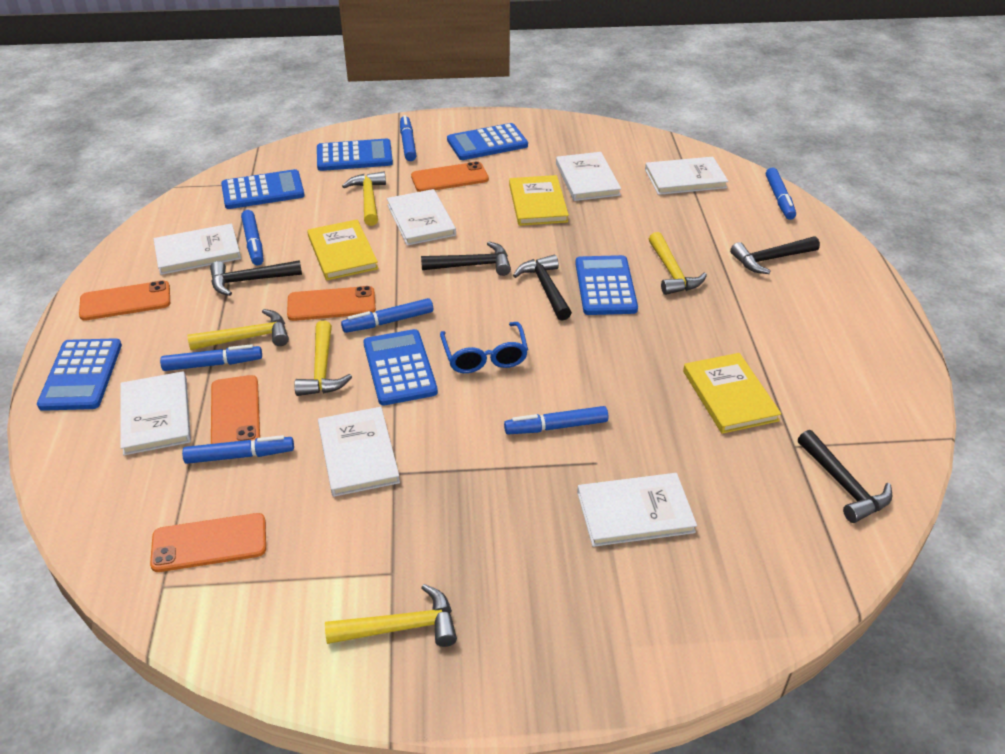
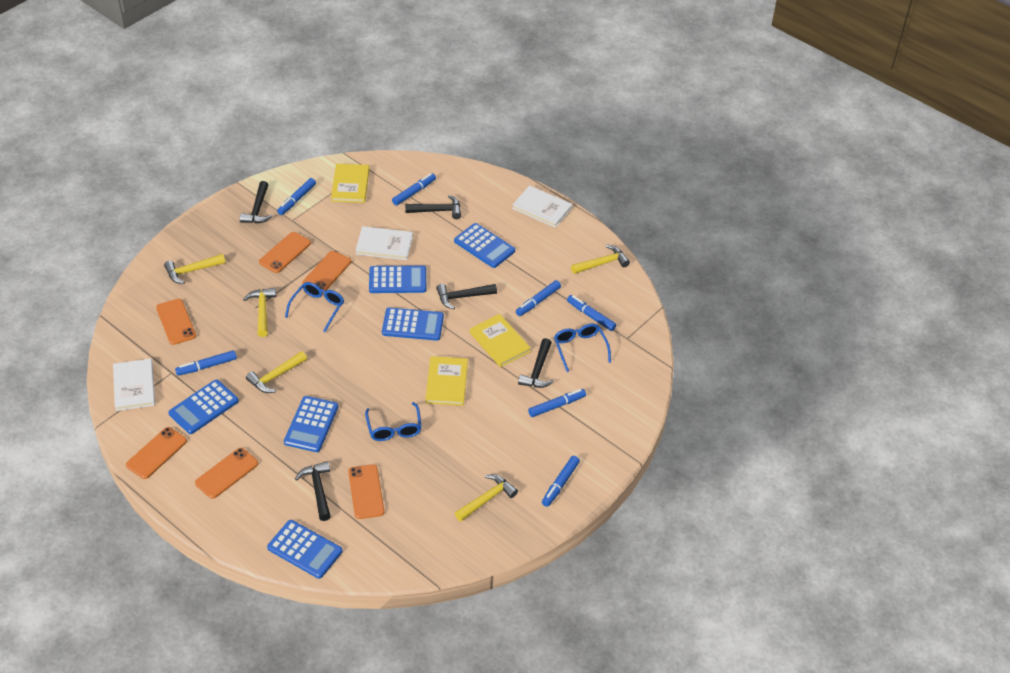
blue glasses: [440,322,528,373] = 1 -> [285,282,344,332] [365,402,422,441] [554,324,611,372] = 3
orange phone: [79,280,170,321] [150,513,266,572] [211,375,260,444] [287,286,376,321] [411,161,489,192] = 5 -> [126,427,187,479] [156,299,196,345] [195,448,258,499] [259,232,311,273] [302,251,351,293] [348,464,385,519] = 6
white book: [120,371,191,455] [153,223,241,275] [318,407,400,497] [387,189,456,246] [556,152,621,201] [577,473,697,547] [645,157,729,195] = 7 -> [113,359,155,411] [355,226,413,260] [512,185,573,228] = 3

